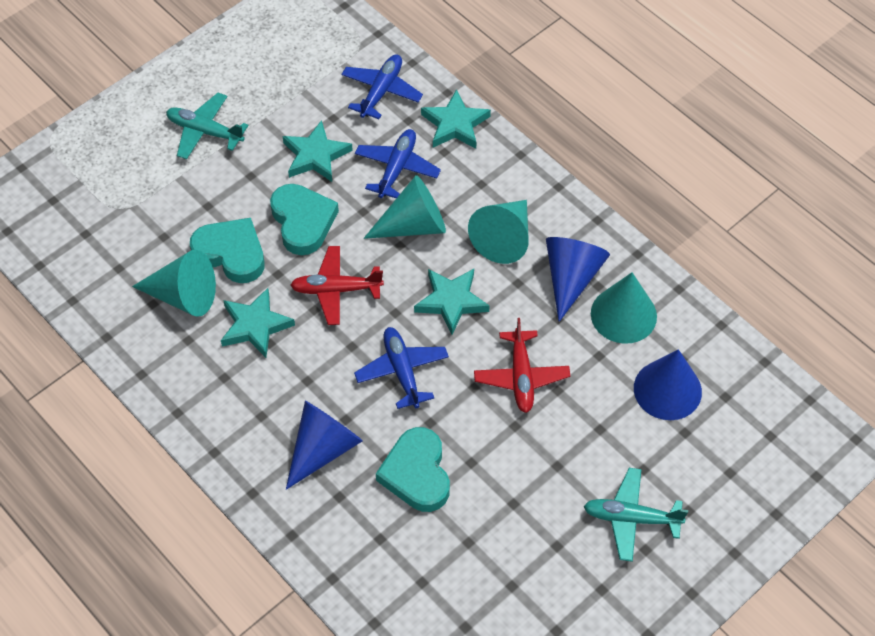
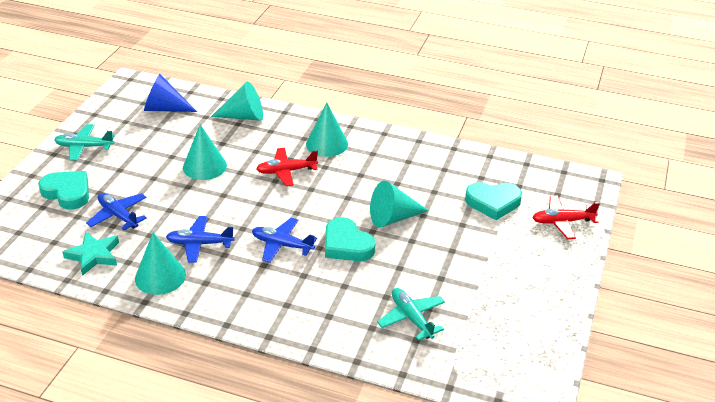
blue cone: [286,401,363,490] [546,237,610,322] [634,349,702,420] = 3 -> [144,74,197,112] = 1
turquoise cone: [132,250,216,317] [364,175,446,239] [468,200,529,264] [591,272,657,344] = 4 -> [135,233,186,295] [183,124,227,180] [211,82,263,121] [306,102,348,157] [370,181,429,228] = 5
turquoise star: [221,288,295,358] [282,120,353,182] [414,269,490,335] [421,89,491,149] = 4 -> [62,232,119,276] = 1

